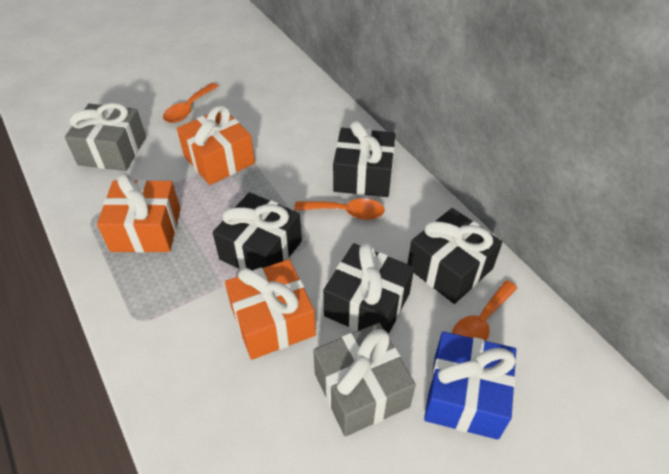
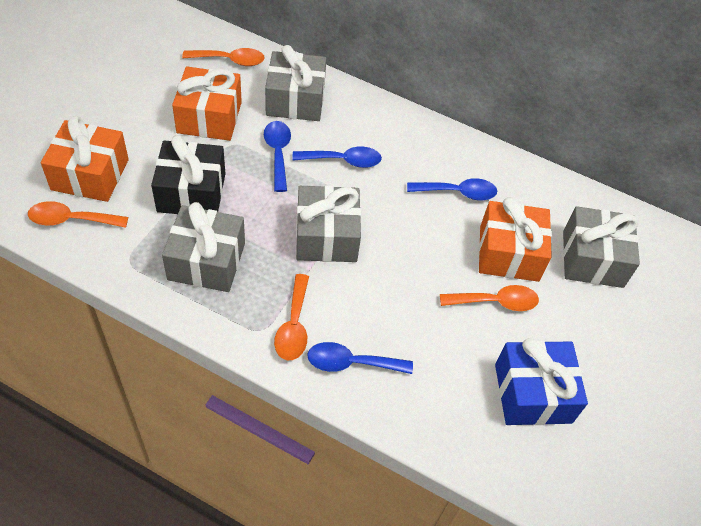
black gift: [213,192,302,271] [323,242,414,334] [333,121,395,197] [407,208,502,304] = 4 -> [151,135,226,214] = 1
blue spoon: none = 0 -> [264,121,291,192] [292,147,382,168] [307,342,413,374] [407,178,497,200] = 4
grey gift: [65,102,146,171] [313,323,416,437] = 2 -> [162,202,245,292] [265,45,326,121] [296,185,361,262] [563,206,640,288] = 4
orange spoon: [163,83,219,123] [294,198,385,220] [452,280,517,341] = 3 -> [28,201,128,228] [182,48,265,66] [274,274,309,360] [440,285,539,311] = 4

